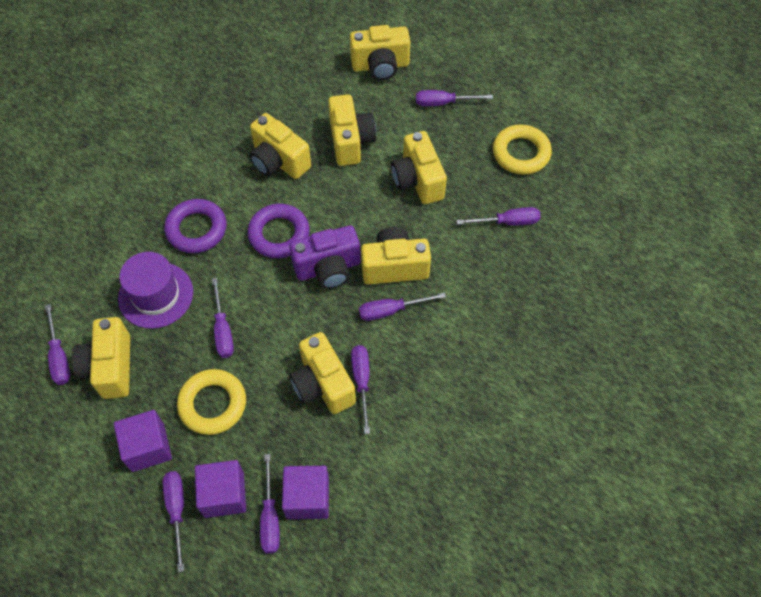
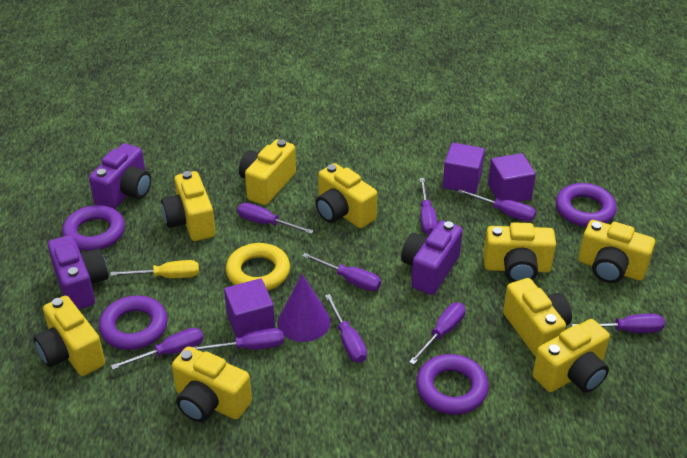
purple camera: [289,225,361,289] = 1 -> [48,235,109,309] [89,143,151,209] [401,220,463,295] = 3
purple cone: none = 0 -> [278,274,330,342] = 1
purple hat: [118,252,193,329] = 1 -> none = 0
purple ring: [164,199,227,253] [247,204,310,258] = 2 -> [62,205,125,251] [99,295,168,350] [416,354,489,415] [556,183,617,227] = 4
purple screwdriver: [45,304,70,385] [163,471,184,572] [212,278,234,358] [260,454,280,553] [351,345,370,434] [359,292,446,321] [416,90,493,106] [456,207,540,225] = 8 -> [111,328,203,370] [192,328,284,350] [237,203,314,234] [302,253,381,291] [325,294,367,363] [409,303,465,365] [420,178,438,235] [458,189,536,222] [572,314,665,333] = 9
yellow camera: [71,317,130,399] [249,113,311,179] [289,332,356,414] [328,94,376,166] [350,25,410,80] [361,227,431,285] [391,131,447,204] = 7 -> [34,296,105,376] [161,171,215,241] [172,346,252,422] [239,139,296,205] [315,163,377,228] [483,222,556,282] [503,278,572,357] [533,319,610,393] [579,220,655,283] = 9
yellow ring: [177,369,246,435] [493,125,552,175] = 2 -> [226,243,290,291] = 1
yellow screwdriver: none = 0 -> [110,260,199,278] = 1

